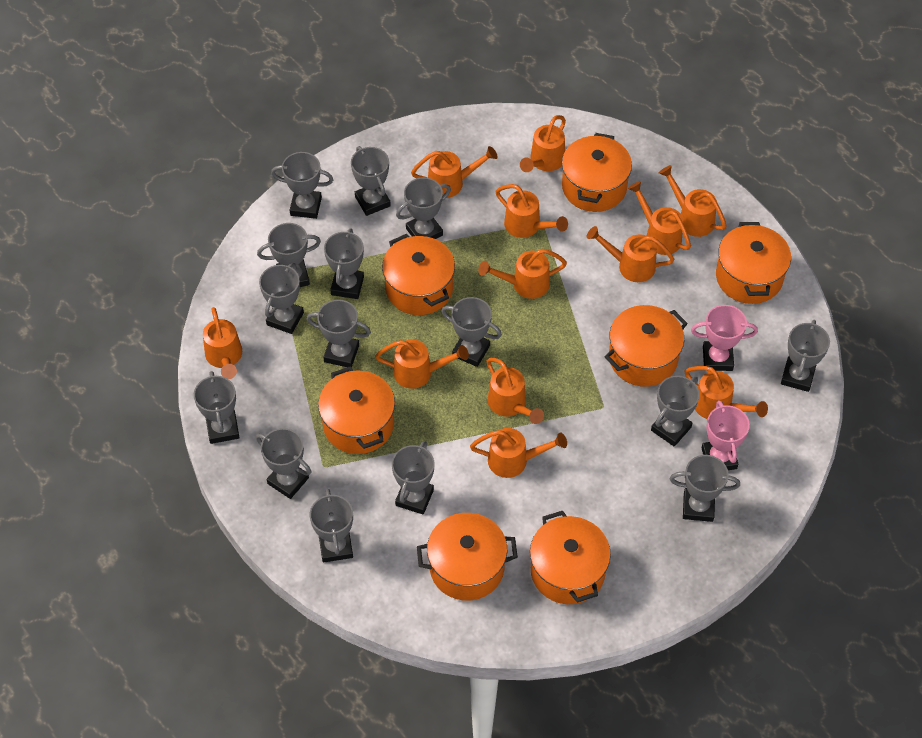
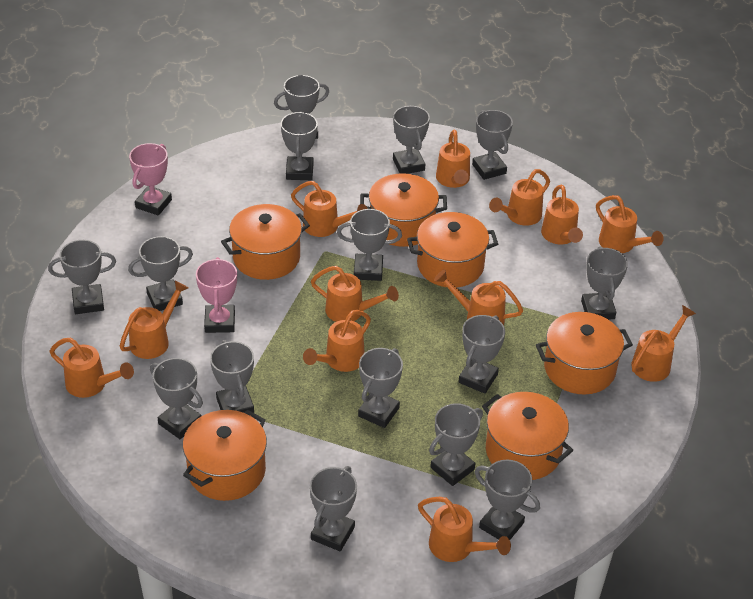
orange pot: [318,366,395,454] [382,234,455,315] [417,513,518,601] [530,511,611,604] [562,133,632,212] [605,305,688,387] [716,222,791,304] = 7 -> [183,410,267,501] [221,204,310,280] [360,173,447,247] [407,212,498,288] [482,392,573,480] [536,312,633,394] = 6

